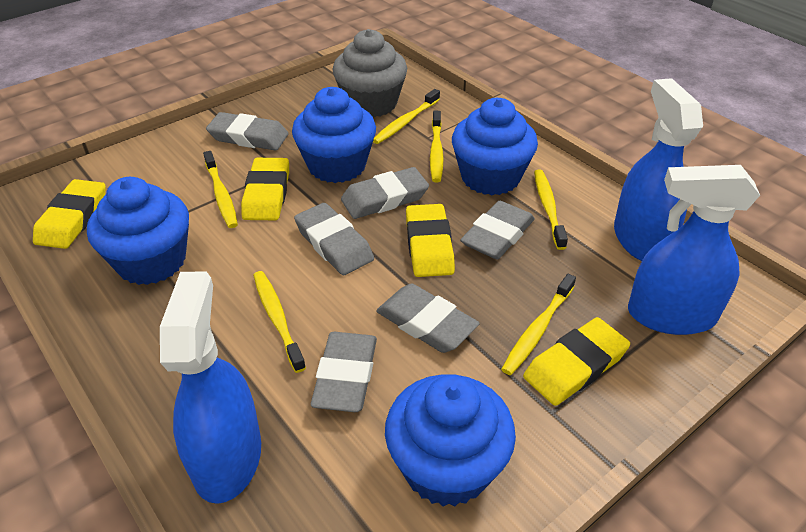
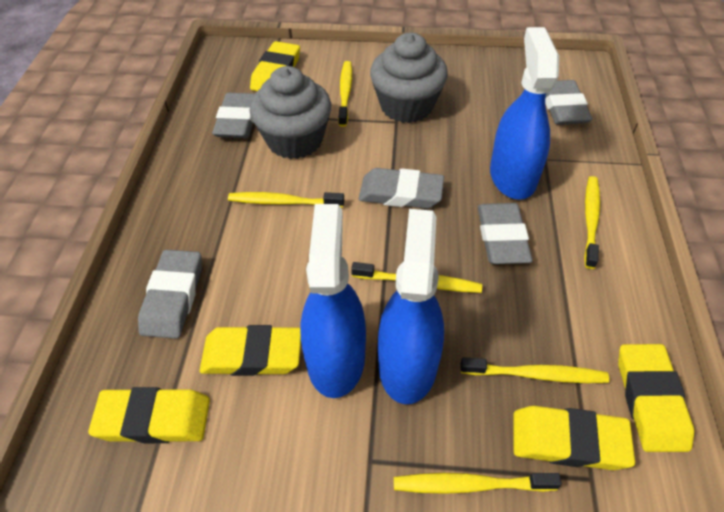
blue cupcake: [87,177,189,285] [292,87,376,183] [385,374,516,506] [452,98,538,195] = 4 -> none = 0
grey cupcake: [332,29,407,117] = 1 -> [250,66,331,159] [370,33,448,123] = 2
grey eraser: [206,112,289,151] [294,203,374,275] [311,332,377,412] [341,167,429,219] [376,283,480,353] [460,201,535,259] = 6 -> [138,250,202,339] [212,93,254,138] [359,168,444,209] [478,203,533,264] [545,80,593,125] = 5
yellow eraser: [33,179,106,249] [241,158,289,220] [406,204,455,277] [523,317,630,406] = 4 -> [88,387,210,443] [200,325,301,376] [250,41,300,91] [513,406,635,470] [618,344,694,452] = 5

